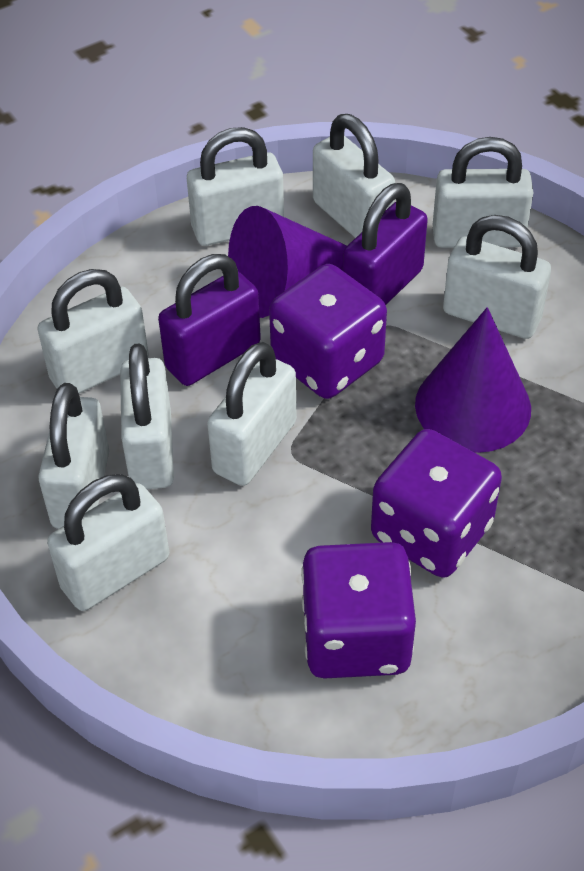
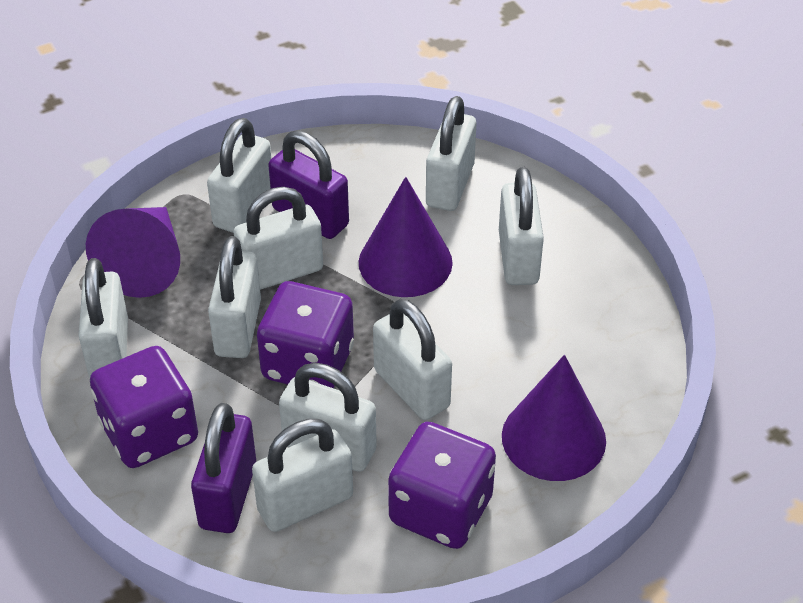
purple cone: [228,206,347,318] [415,307,531,453] = 2 -> [86,207,180,298] [359,177,453,297] [502,355,606,481] = 3

